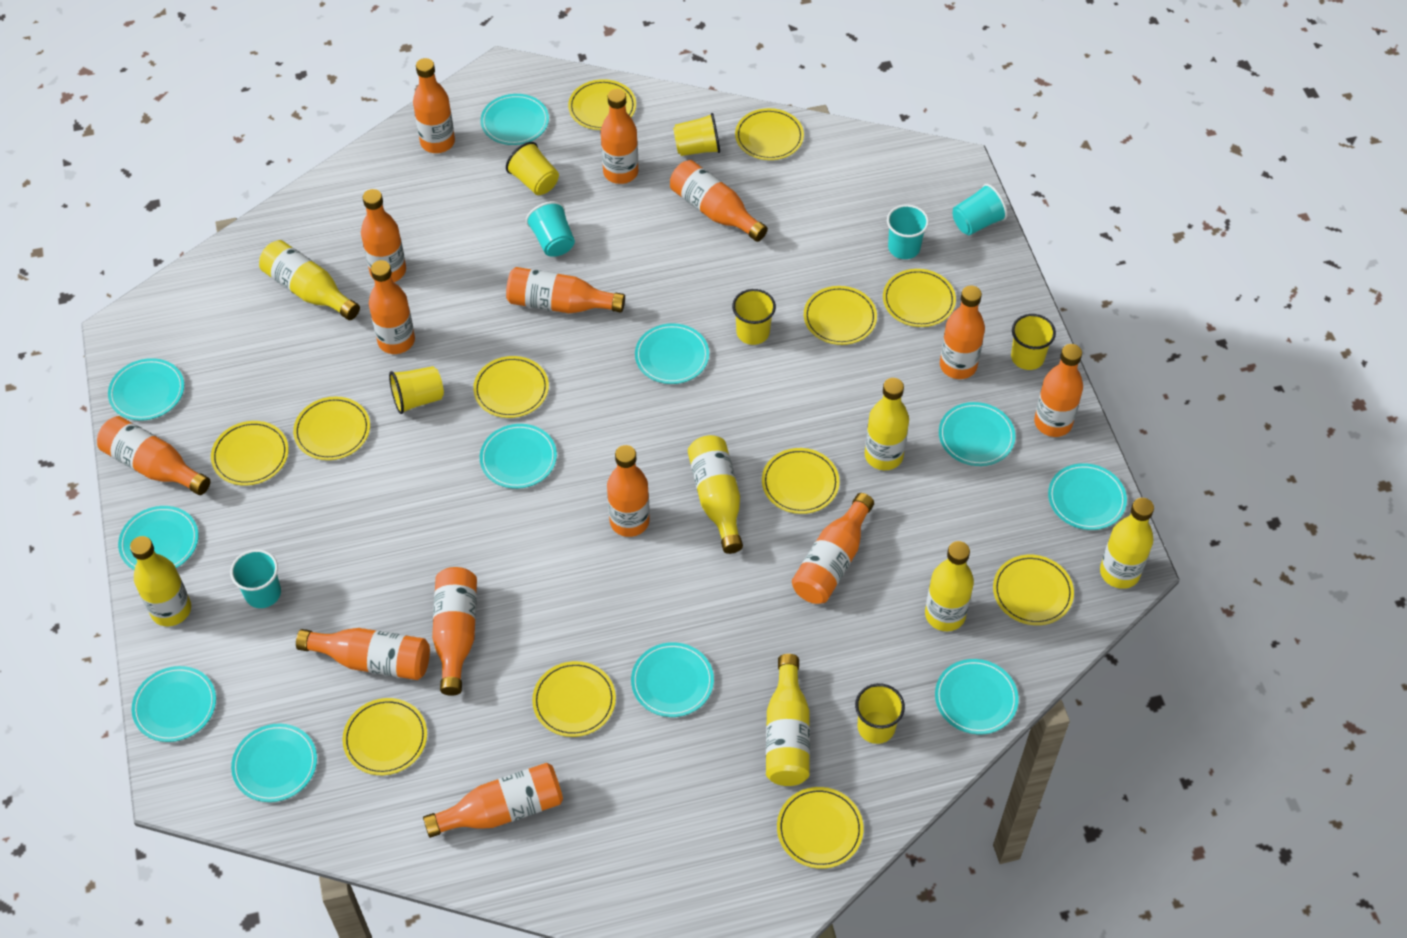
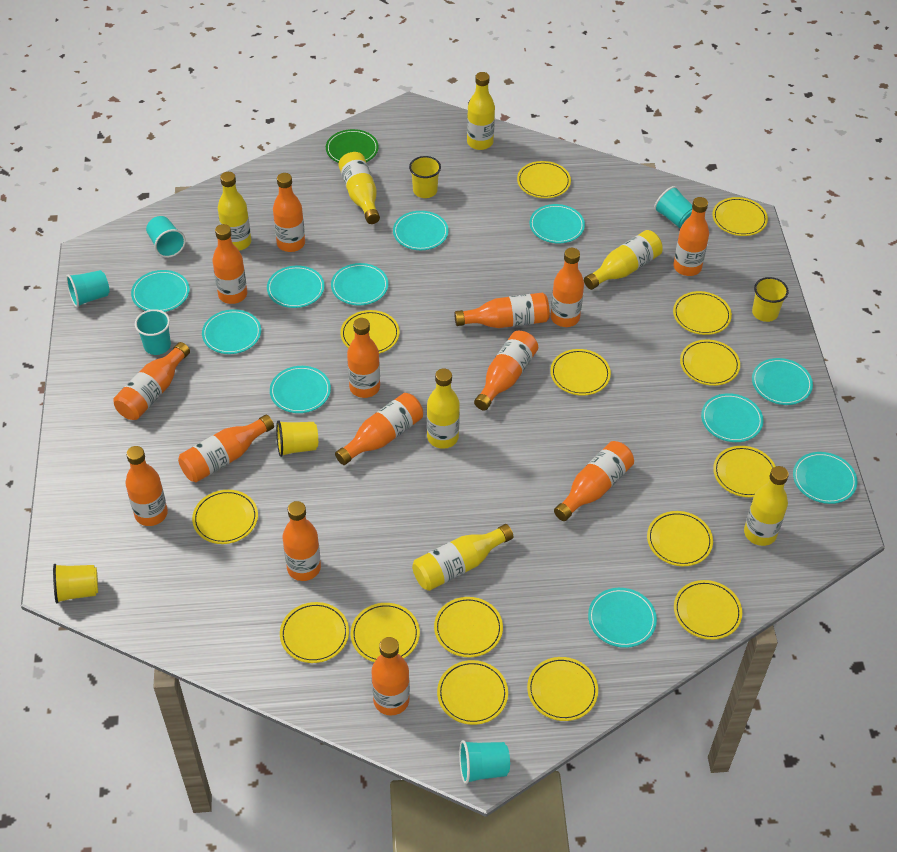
green plate: none = 0 -> [326,129,379,163] = 1
turquoise cup: [230,549,281,608] [526,201,575,256] [887,204,929,259] [953,184,1008,235] = 4 -> [66,270,110,308] [135,309,171,355] [146,216,186,258] [459,740,510,784] [654,186,692,228] = 5
yellow cup: [389,366,444,414] [506,142,559,195] [673,113,720,156] [732,289,776,345] [855,683,905,744] [1011,314,1056,370] = 6 -> [53,564,98,603] [276,420,318,457] [409,156,441,198] [752,277,789,322] = 4
yellow plate: [211,421,289,486] [293,396,370,460] [342,698,427,775] [473,356,549,418] [532,661,616,737] [568,79,636,130] [735,108,804,160] [762,448,840,514] [777,787,864,869] [804,286,877,345] [883,269,956,327] [993,555,1074,625] = 12 -> [192,490,258,544] [280,602,349,663] [340,310,400,354] [351,603,420,662] [434,597,503,657] [437,660,508,725] [517,161,571,198] [527,657,598,721] [550,349,611,396] [647,511,713,566] [673,291,732,335] [674,580,742,640] [680,340,740,386] [712,197,768,236] [713,446,776,497] = 15

